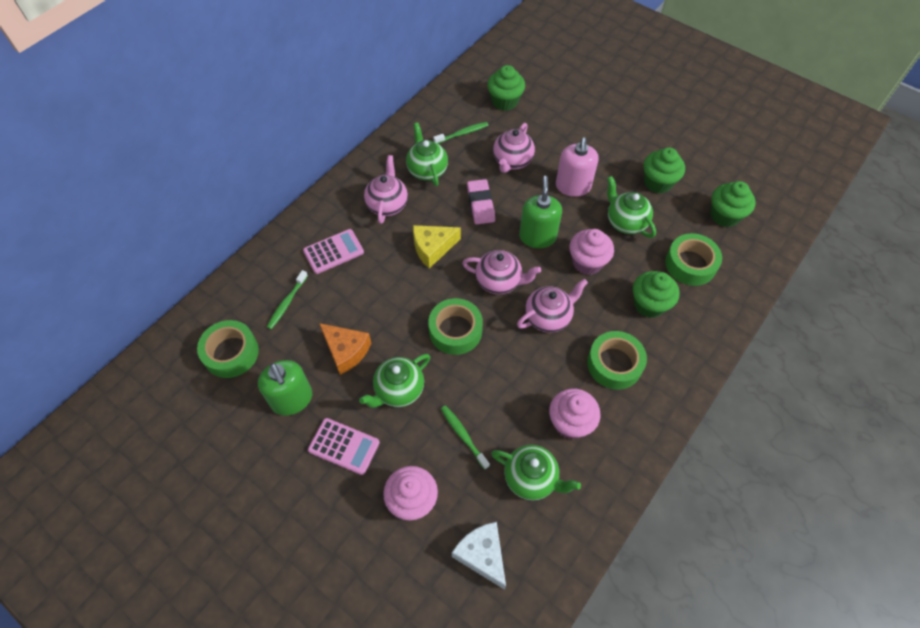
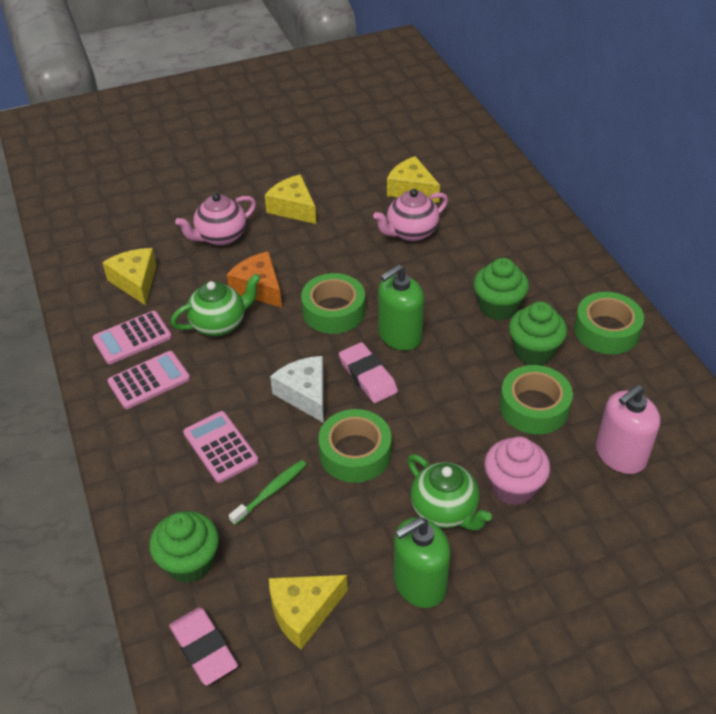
green cupcake: [487,65,525,111] [633,271,680,318] [644,147,685,193] [711,181,755,227] = 4 -> [149,511,219,583] [473,258,529,320] [509,301,567,365] = 3
green teapot: [359,354,430,408] [406,122,448,186] [491,445,581,500] [607,176,656,238] = 4 -> [171,274,261,336] [407,454,492,531] = 2
green toothbrush: [267,270,308,329] [433,122,488,144] [441,405,490,470] = 3 -> [229,460,306,525] = 1
pink calculator: [303,229,364,274] [308,418,380,475] = 2 -> [93,311,172,364] [107,351,190,409] [183,411,259,483] = 3
pink cupcake: [383,466,438,520] [549,389,601,439] [570,229,614,275] = 3 -> [484,436,550,506] = 1
pink eraser: [467,179,495,225] = 1 -> [169,607,238,685] [339,342,398,403] = 2
pink teapot: [364,155,408,224] [462,250,541,295] [493,123,535,173] [517,279,588,333] = 4 -> [175,193,256,246] [373,189,448,242] = 2
yellow cheese: [413,225,461,268] = 1 -> [102,248,156,305] [265,174,316,224] [269,575,348,649] [387,156,440,203] = 4

